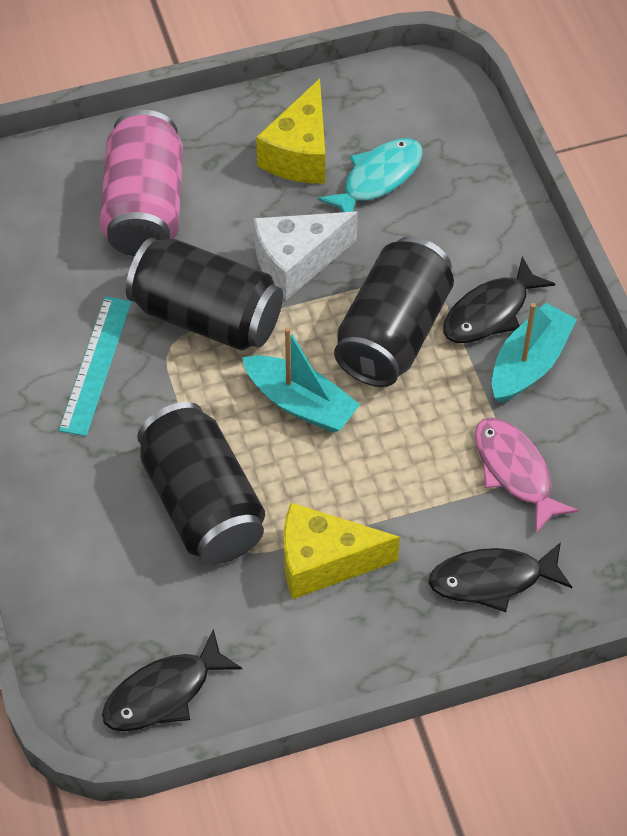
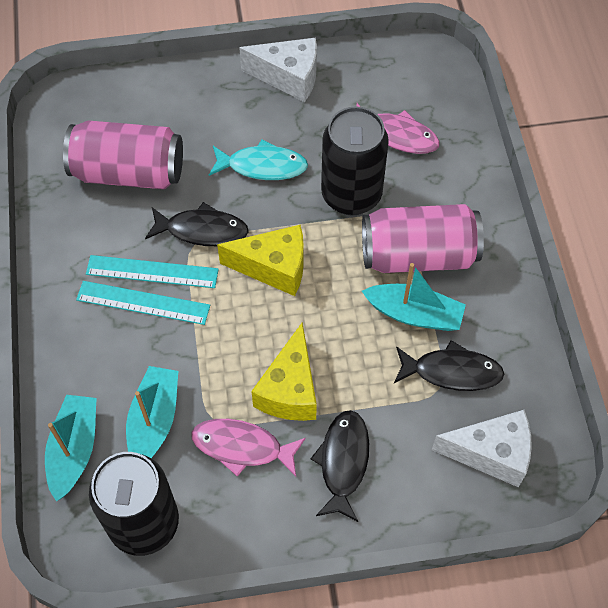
black can: [126,238,283,350] [137,402,265,564] [334,236,454,387] = 3 -> [89,452,179,556] [321,106,389,215] = 2
pink can: [100,110,183,256] = 1 -> [63,121,183,189] [362,204,484,273] = 2
pink fish: [475,417,578,533] = 1 -> [192,419,306,477] [357,103,440,154] = 2
turquoise boat: [242,327,360,432] [492,303,577,403] = 2 -> [45,395,97,502] [126,366,178,458] [362,263,466,331] = 3
turquoise ruler: [59,296,132,436] = 1 -> [76,281,210,325] [86,255,219,288] = 2
white cheese: [254,212,358,300] = 1 -> [239,38,317,102] [432,410,532,487] = 2

